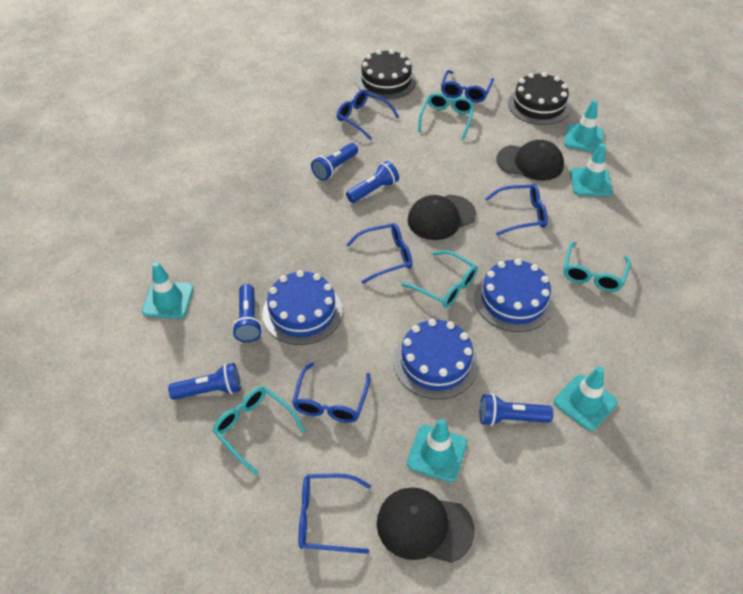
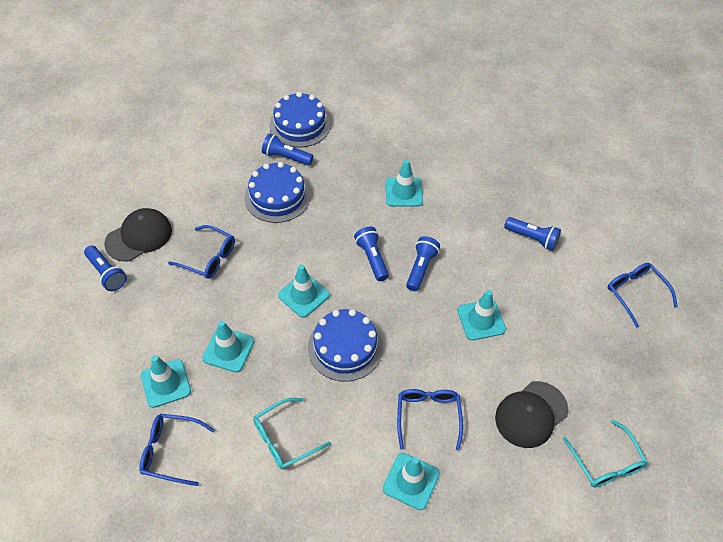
black cake: [356,49,416,100] [508,72,571,125] = 2 -> none = 0
black cap: [377,487,475,563] [407,195,476,240] [496,140,564,181] = 3 -> [104,208,172,262] [495,381,568,448] = 2
blue glasses: [292,362,370,423] [298,474,371,553] [337,89,399,140] [346,223,412,284] [441,70,494,103] [485,184,548,236] = 6 -> [139,414,215,486] [168,225,235,279] [397,389,463,451] [607,263,678,328] = 4
turquoise glasses: [213,386,305,475] [401,250,478,308] [418,93,475,140] [564,242,631,292] = 4 -> [253,398,331,470] [563,420,648,487] = 2
turquoise traffic cone: [142,262,194,319] [407,419,467,482] [554,366,618,431] [564,100,604,152] [570,143,613,196] = 5 -> [141,355,191,408] [202,321,255,373] [278,265,330,318] [383,453,440,510] [385,159,423,207] [457,290,506,340] = 6

